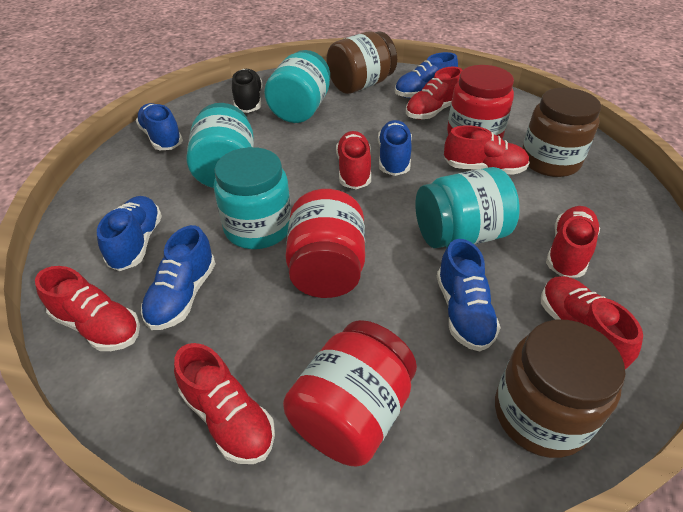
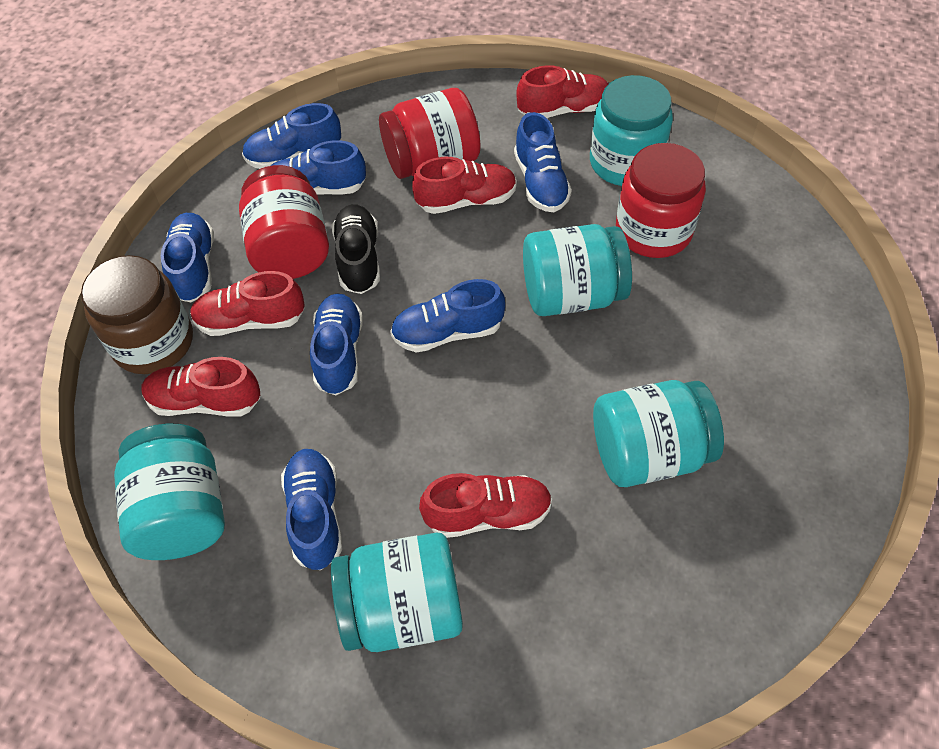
blue shoe: [97,196,162,271] [136,103,183,150] [141,225,216,330] [378,120,412,176] [395,52,458,98] [437,239,501,352] = 6 -> [161,213,214,302] [242,103,341,169] [271,140,366,195] [281,449,342,570] [310,293,363,395] [390,279,505,352] [514,112,572,212] = 7
brown jar: [326,31,397,94] [495,320,626,458] [522,88,601,177] = 3 -> [81,255,193,374] = 1
red shoe: [35,266,140,351] [174,343,275,464] [336,131,371,189] [406,66,462,119] [444,125,530,175] [541,276,643,369] [546,206,600,278] = 7 -> [142,357,260,417] [190,271,305,336] [412,157,517,214] [419,473,552,538] [516,65,609,118] = 5
turquoise jar: [187,103,254,188] [214,147,291,249] [264,50,330,123] [415,167,520,248] = 4 -> [114,423,225,560] [331,533,463,652] [523,224,632,316] [590,75,673,186] [593,380,724,487] = 5

